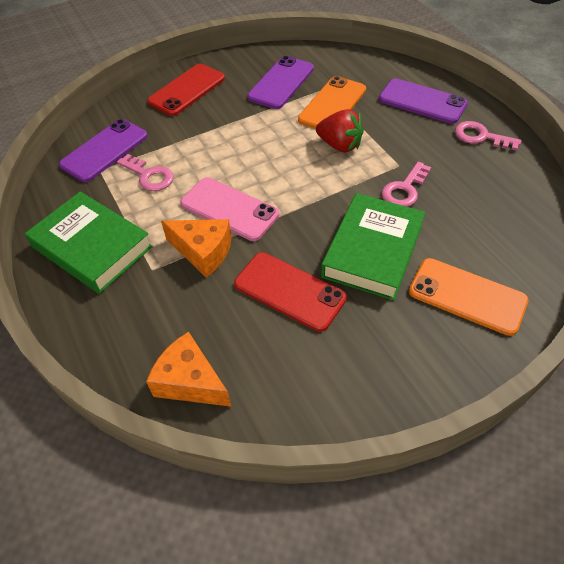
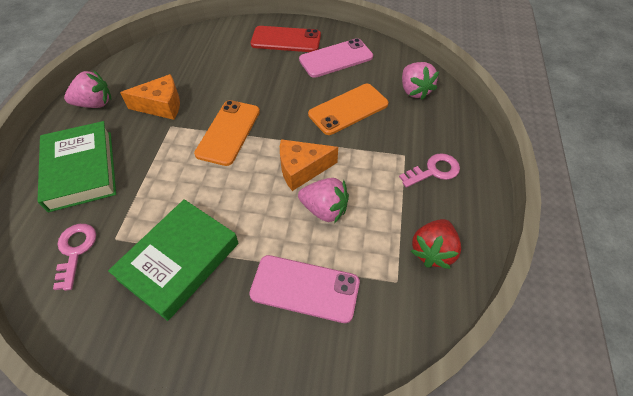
pink key: [117,154,174,191] [382,162,431,207] [455,121,521,151] = 3 -> [53,224,96,291] [399,153,460,188] = 2
pink phone: [180,177,279,241] = 1 -> [249,255,360,323] [299,38,373,78] = 2
pink strawberry: none = 0 -> [64,71,111,108] [298,178,349,223] [402,62,439,100] = 3
purple phone: [59,119,148,182] [247,56,314,109] [379,78,468,124] = 3 -> none = 0
red phone: [147,64,225,116] [234,252,347,332] = 2 -> [251,26,321,52] = 1

